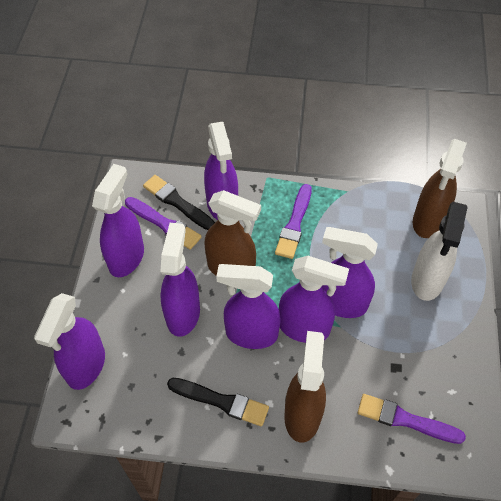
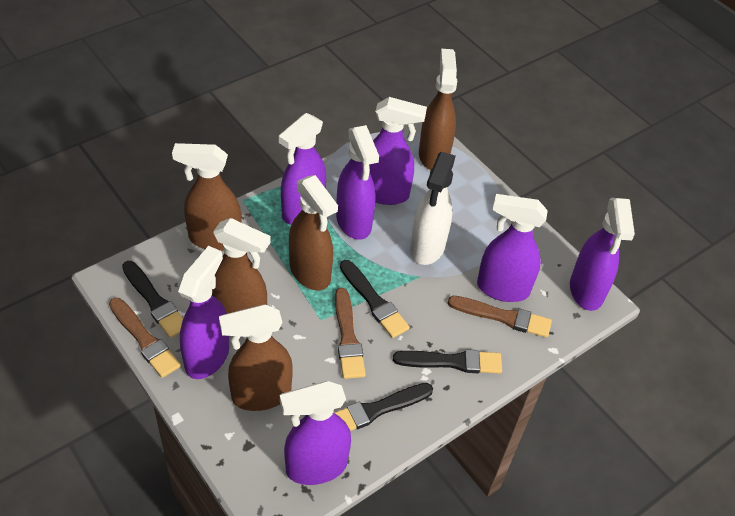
black brush: [143,175,215,230] [167,378,269,426] = 2 -> [122,261,183,338] [334,383,433,431] [340,260,410,338] [393,349,502,374] = 4
brown brush: none = 0 -> [109,298,181,378] [335,288,366,379] [448,296,552,338] = 3
brown spray bottle: [204,190,261,276] [284,331,326,443] [413,139,467,238] = 3 -> [172,143,242,251] [212,218,271,314] [219,304,293,411] [289,175,338,290] [419,49,457,170] = 5
purple brush: [125,197,201,250] [275,184,312,259] [358,394,466,444] = 3 -> none = 0

